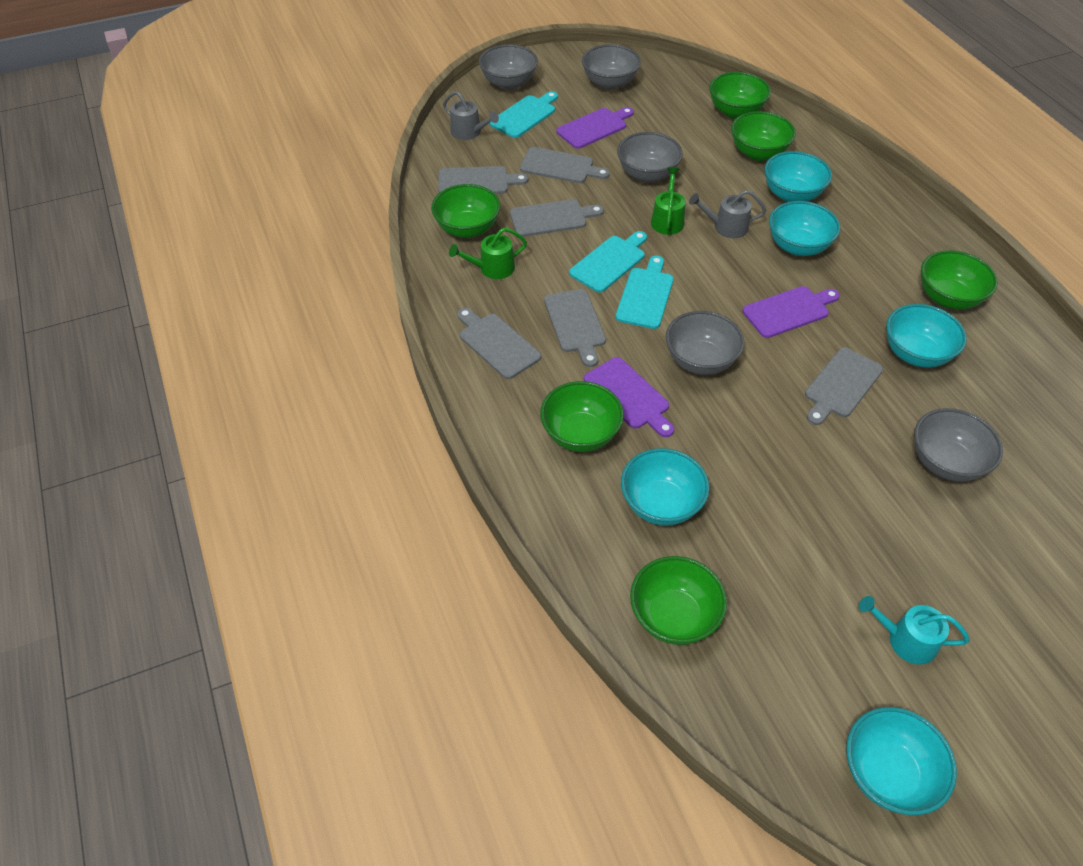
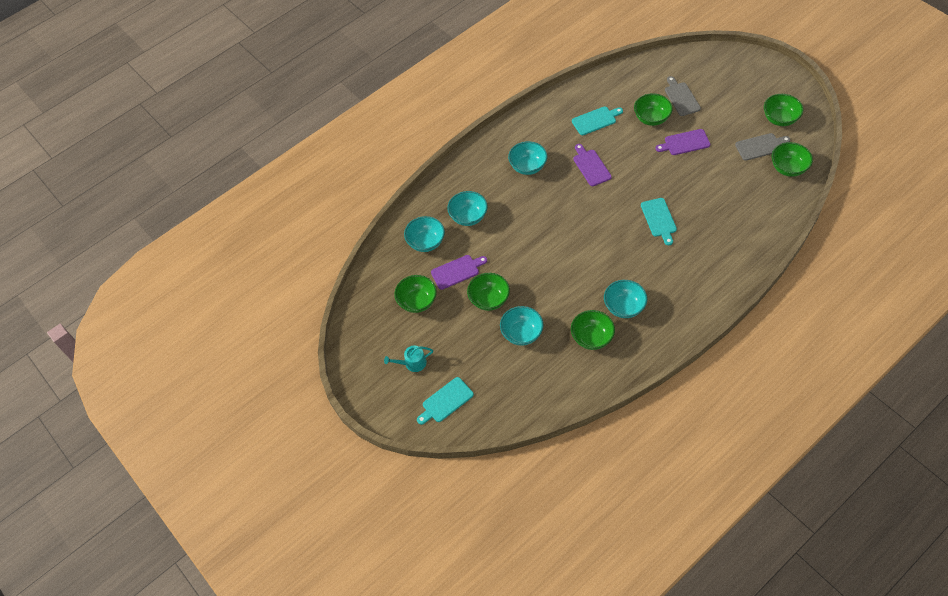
green watering can: [449,228,527,279] [651,167,686,235] = 2 -> none = 0
grey bowl: [479,44,538,90] [582,44,641,90] [617,132,683,183] [666,311,744,375] [914,408,1003,482] = 5 -> none = 0
grey cutting board: [438,166,528,194] [457,308,541,379] [510,199,604,237] [520,147,610,183] [544,289,606,367] [805,347,883,425] = 6 -> [665,76,701,116] [735,133,790,161] = 2
grey watering can: [443,91,499,140] [689,190,766,238] = 2 -> none = 0

